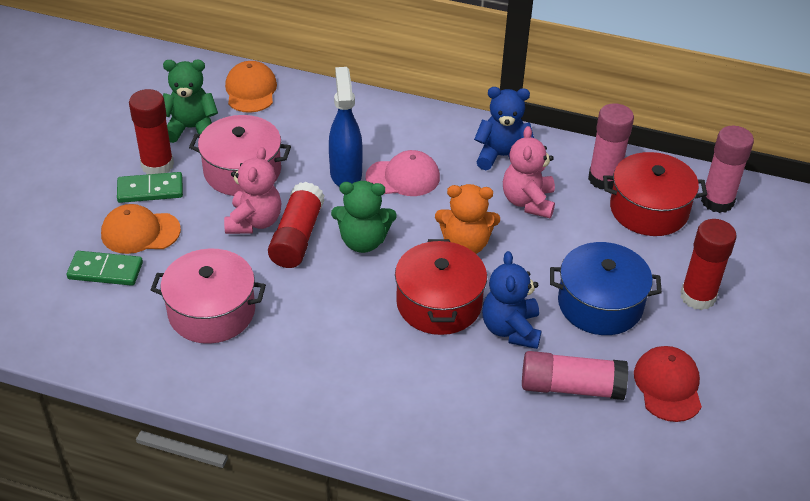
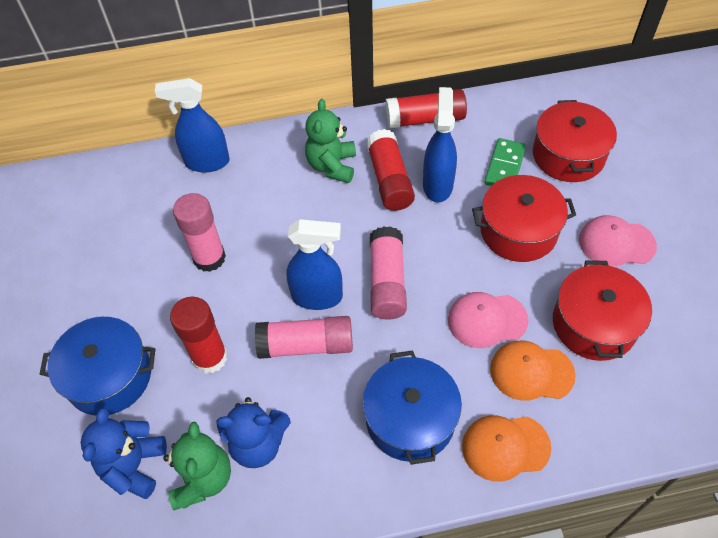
blue pot: [550,242,662,335] = 1 -> [39,317,155,415] [363,350,462,465] = 2
blue spray bottle: [329,67,363,186] = 1 -> [155,78,230,172] [286,219,343,310] [423,87,457,202] = 3
green domino: [67,251,143,286] [117,172,183,203] = 2 -> [484,138,526,186] = 1
orange teddy bear: [435,184,500,254] = 1 -> none = 0
pink cap: [366,150,440,196] = 1 -> [448,292,529,348] [579,215,657,266] = 2
pink pot: [151,248,266,344] [189,115,291,196] = 2 -> none = 0
pink teddy bear: [224,147,282,234] [503,126,555,218] = 2 -> none = 0
red cap: [634,346,702,422] = 1 -> none = 0
red pot: [395,239,487,335] [603,152,707,236] = 2 -> [472,175,576,262] [533,100,617,182] [553,260,652,361] = 3

